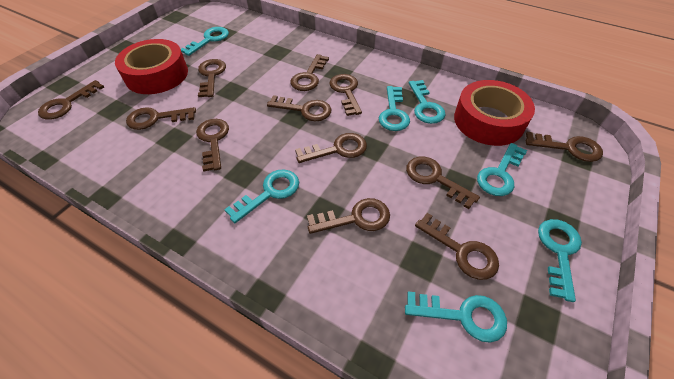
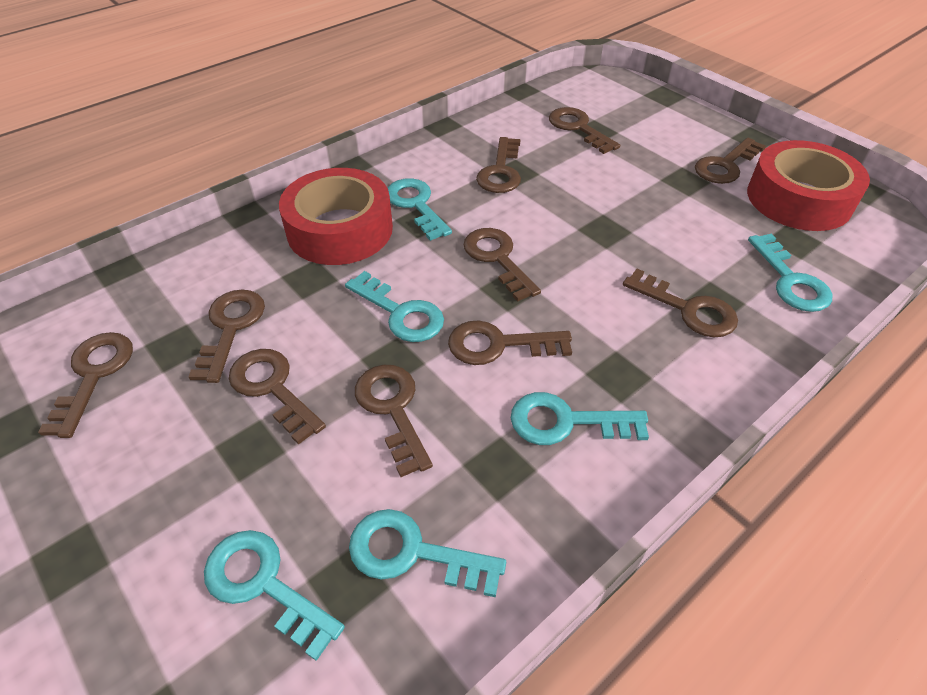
brown key: [38,80,104,120] [126,107,196,130] [196,119,229,172] [198,59,226,97] [267,95,331,121] [290,54,329,91] [295,133,367,163] [307,198,390,234] [330,74,362,116] [406,157,480,209] [415,213,499,280] [526,132,603,162] = 12 -> [38,332,133,438] [188,289,265,383] [229,349,326,445] [355,365,433,477] [448,321,572,365] [464,228,541,302] [476,137,521,193] [549,107,620,154] [623,269,738,337] [695,138,766,184] = 10
turquoise key: [181,27,229,56] [224,169,299,223] [379,86,410,131] [405,291,507,343] [409,80,445,124] [477,143,527,196] [538,219,582,302] = 7 -> [204,530,345,661] [345,271,444,342] [349,509,506,597] [387,178,452,241] [511,392,649,445] [748,233,832,312] = 6

